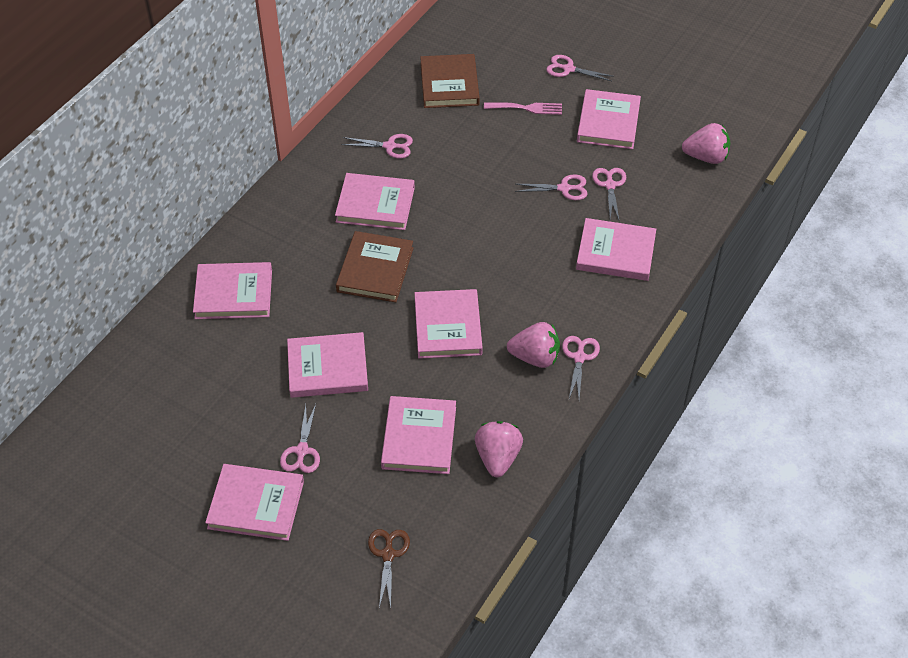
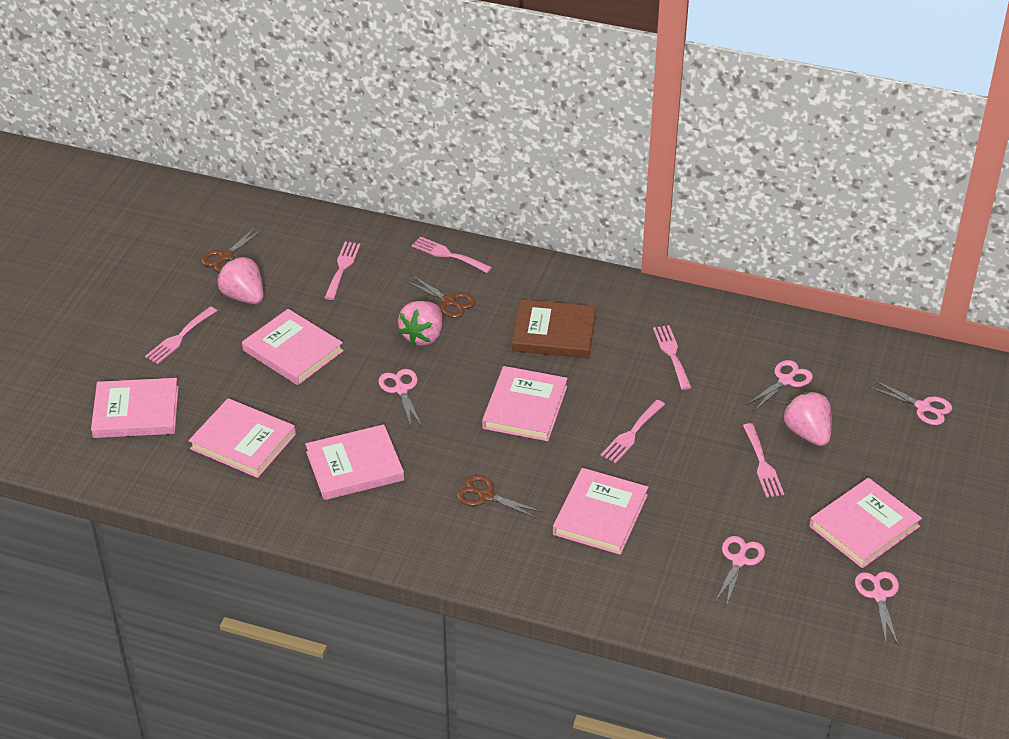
brown book: [336,231,414,302] [420,54,480,108] = 2 -> [512,299,596,358] = 1
brown scissors: [368,529,410,608] = 1 -> [201,227,264,272] [405,275,476,318] [457,475,543,519] = 3
pink book: [193,262,272,319] [205,464,304,541] [287,332,368,398] [335,173,415,230] [381,396,456,474] [414,289,483,359] [576,218,656,281] [577,89,641,149] = 8 -> [91,378,179,438] [189,398,296,478] [242,309,344,385] [305,424,404,500] [482,366,568,441] [553,468,648,555] [809,478,922,568] = 7
pink fork: [484,102,562,115] = 1 -> [145,306,217,364] [325,242,361,300] [412,237,492,273] [601,400,665,463] [653,325,692,390] [743,423,784,498] = 6
pink scissors: [280,404,320,473] [342,134,413,158] [515,174,587,200] [546,55,614,81] [562,336,600,398] [592,168,626,220] = 6 -> [378,369,422,426] [715,536,765,607] [746,360,813,411] [855,571,899,645] [869,380,952,425] = 5

